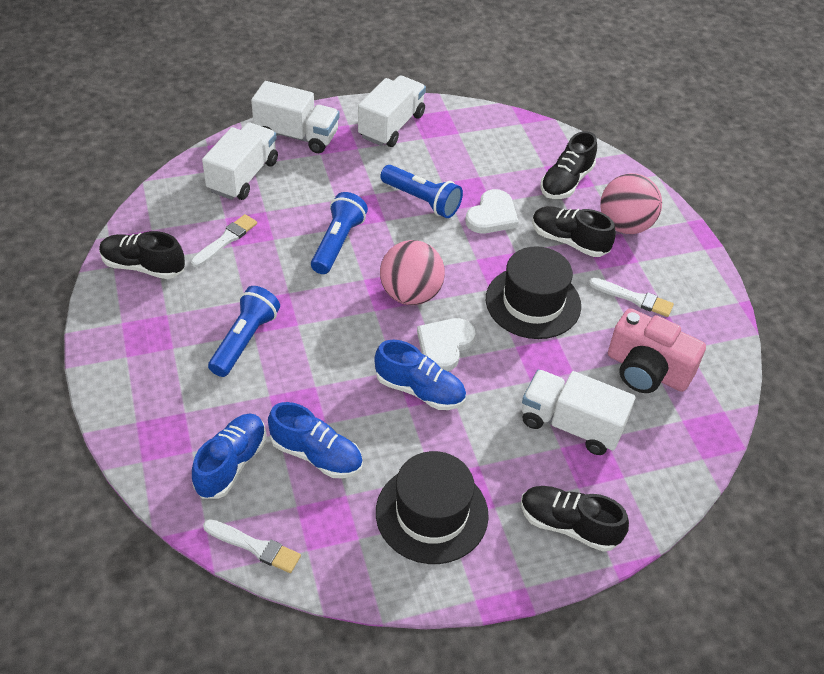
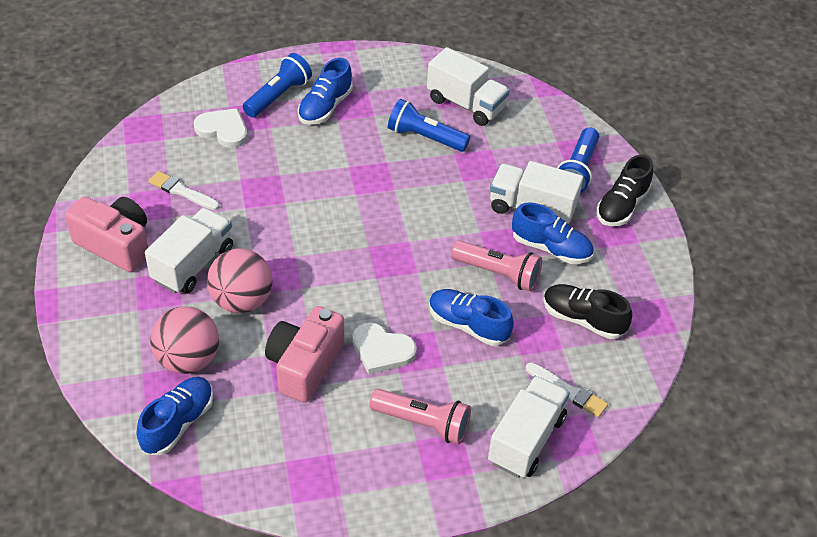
black hat: [376,451,489,564] [486,246,581,339] = 2 -> none = 0
black shoe: [99,231,185,279] [521,486,629,552] [532,206,616,257] [540,131,597,199] = 4 -> [543,284,632,339] [596,155,653,226] = 2
blue shoe: [192,413,266,499] [268,402,363,478] [374,340,466,410] = 3 -> [137,377,213,455] [298,58,353,125] [429,289,514,346] [512,202,594,264] = 4
pink camera: [608,308,706,393] = 1 -> [65,197,148,272] [265,306,344,403] = 2
pink flashlight: none = 0 -> [369,389,471,444] [451,240,542,291] = 2
white brush: [191,214,257,267] [203,519,301,573] [589,278,674,317] = 3 -> [148,171,219,210] [525,362,608,417] = 2

